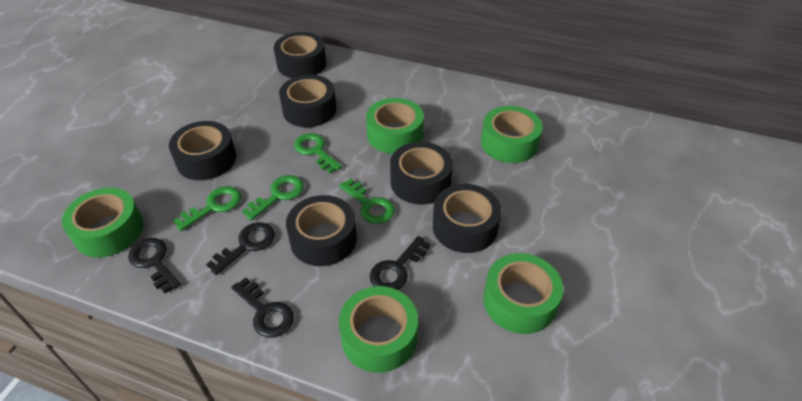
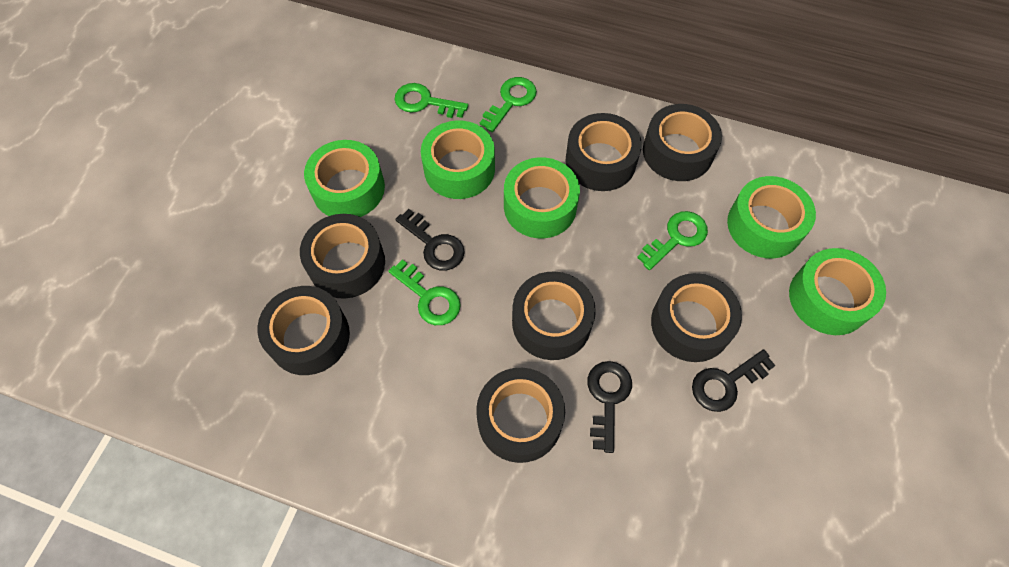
black key: [128,238,181,293] [206,222,275,275] [231,277,294,338] [370,236,430,290] = 4 -> [395,209,465,271] [587,361,632,453] [692,349,776,412] = 3
black tape: [169,121,236,180] [274,32,326,78] [279,75,336,127] [286,195,357,266] [390,142,453,205] [433,184,502,253] = 6 -> [257,286,350,375] [300,214,385,299] [476,368,565,463] [512,272,596,360] [566,113,642,191] [643,104,722,181] [651,273,742,362] = 7

